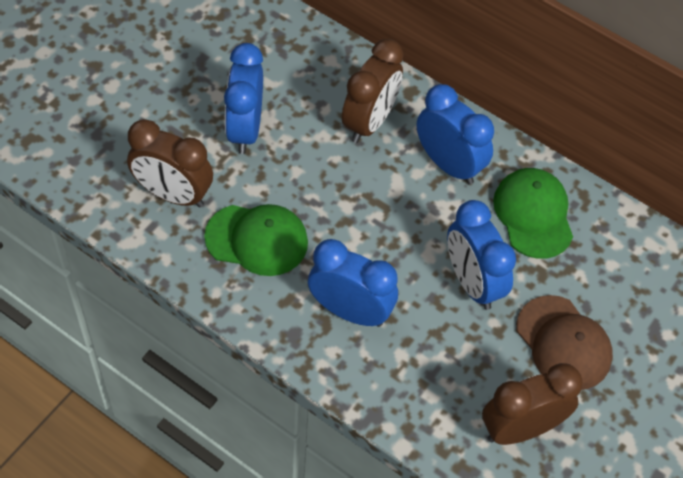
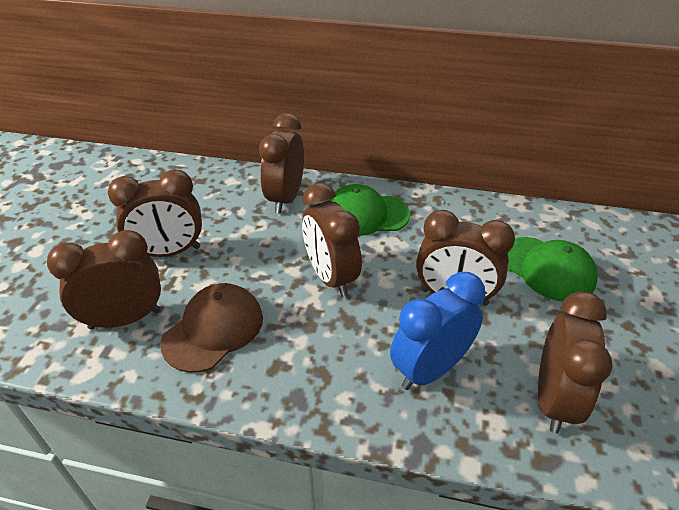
blue clock: [224,43,263,154] [308,239,398,327] [416,84,494,184] [447,200,516,310] = 4 -> [390,272,485,390] = 1
brown clock: [127,119,213,208] [342,39,403,143] [482,363,583,445] = 3 -> [47,230,161,330] [108,169,202,257] [259,113,304,214] [302,183,362,297] [416,210,515,305] [538,291,613,433] = 6

